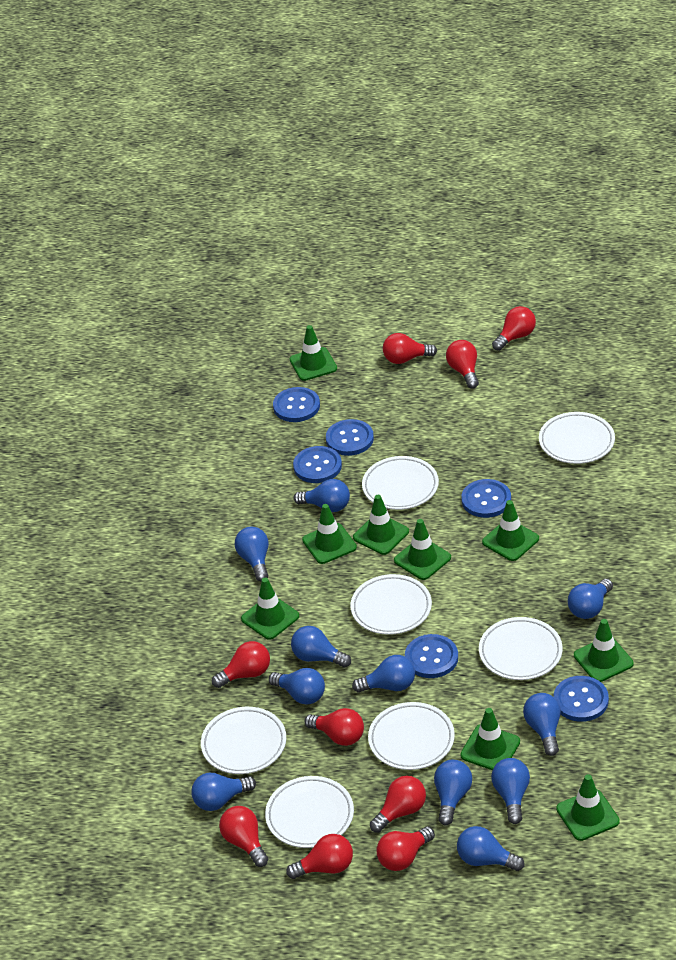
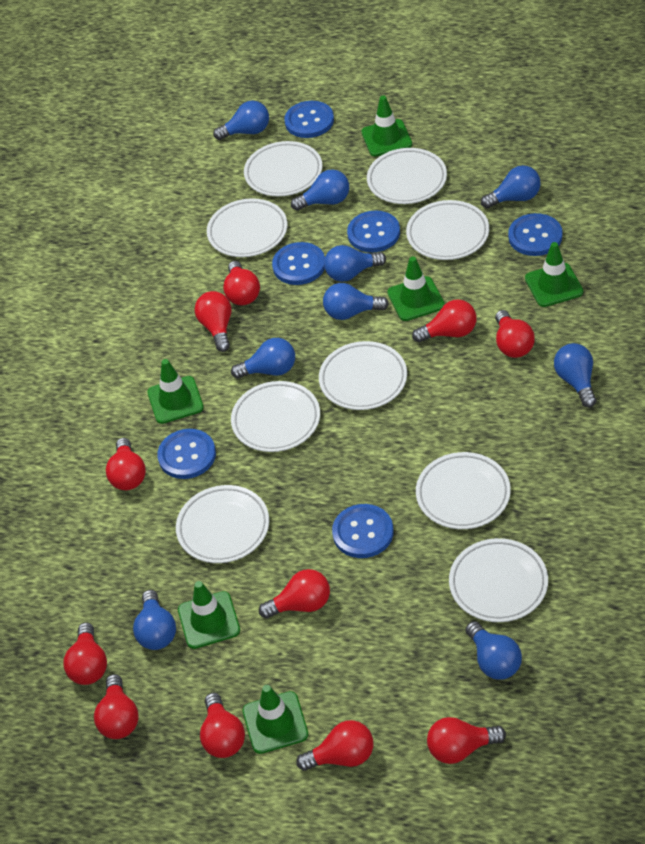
blue light bulb: [191,773,256,811] [235,527,269,581] [269,668,325,705] [291,626,351,668] [294,479,350,512] [352,655,415,692] [434,760,472,825] [457,826,525,871] [491,758,530,824] [523,693,561,756] [568,579,613,619] = 11 -> [133,590,176,650] [213,100,269,140] [231,338,295,379] [291,169,349,211] [323,283,389,320] [324,245,386,282] [466,621,522,680] [481,165,541,209] [554,343,596,408] = 9
green traffic cone: [241,577,299,640] [290,325,337,381] [302,504,357,564] [353,495,409,555] [394,519,451,580] [460,708,520,770] [482,500,539,561] [556,774,620,841] [574,619,634,682] = 9 -> [147,359,204,424] [178,581,240,649] [242,685,308,754] [361,96,412,157] [387,256,445,321] [525,242,583,307] = 6
red light bulb: [212,641,270,688] [219,806,269,867] [286,834,353,879] [304,708,364,746] [370,776,426,833] [376,826,435,871] [383,333,437,364] [446,340,479,389] [492,306,536,351] = 9 -> [63,622,107,685] [94,674,138,739] [106,438,146,490] [195,291,231,352] [200,693,245,758] [223,261,260,305] [259,569,330,619] [296,720,373,771] [412,299,476,343] [427,717,506,764] [495,310,535,358] = 11
white plate: [201,707,286,774] [265,776,354,848] [351,574,432,635] [362,456,439,510] [368,702,455,770] [479,617,563,680] [539,412,615,464] = 7 -> [176,485,269,563] [207,198,288,257] [231,381,320,452] [244,141,322,196] [319,341,407,410] [367,148,447,204] [406,200,489,260] [416,452,511,529] [449,538,548,622] = 9

